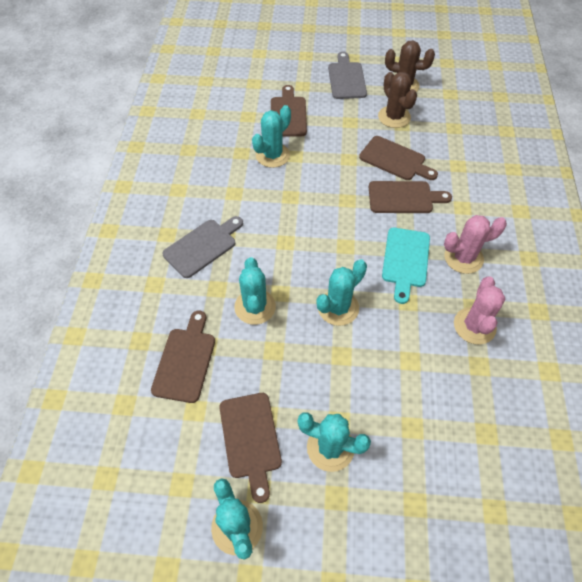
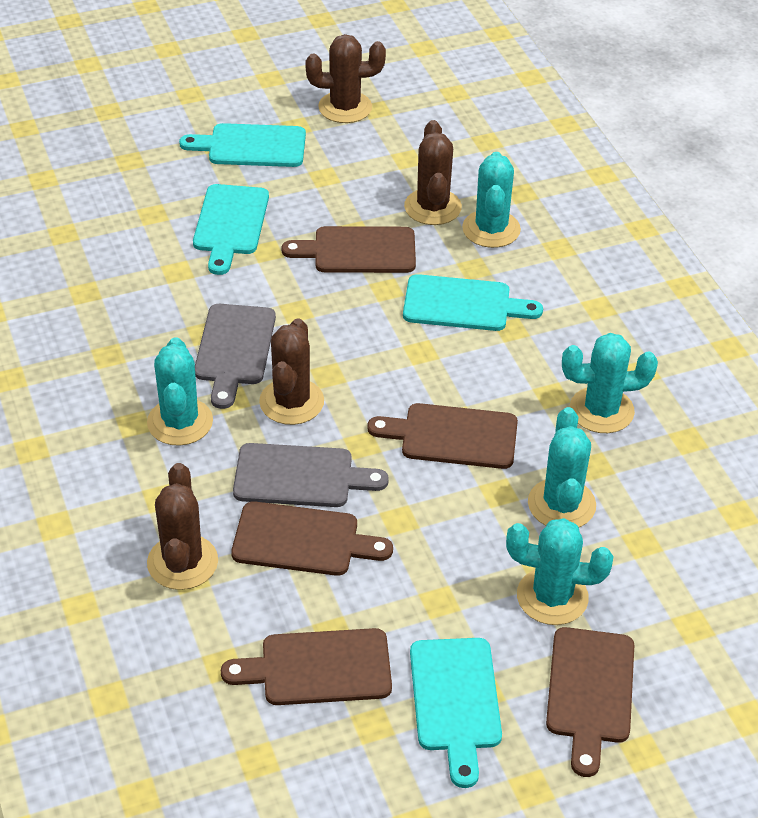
brown cactus: [378,72,417,128] [385,41,435,92] = 2 -> [147,463,218,590] [259,318,324,425] [305,34,386,123] [404,120,462,225] = 4
pink cactus: [444,215,507,274] [454,276,506,344] = 2 -> none = 0
turquoise cutting board: [382,228,430,304] = 1 -> [179,123,306,167] [193,184,269,275] [403,274,543,331] [410,638,502,788] = 4

